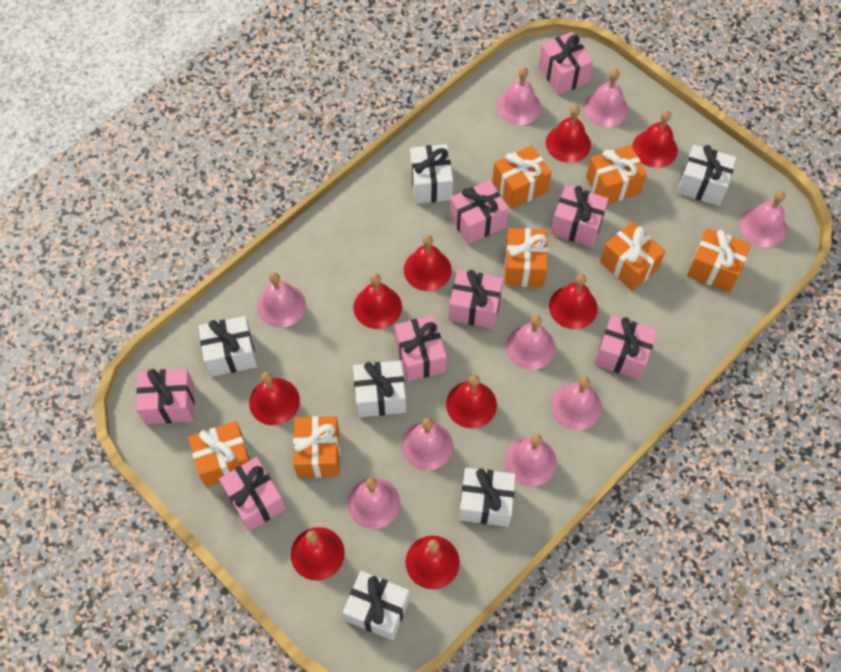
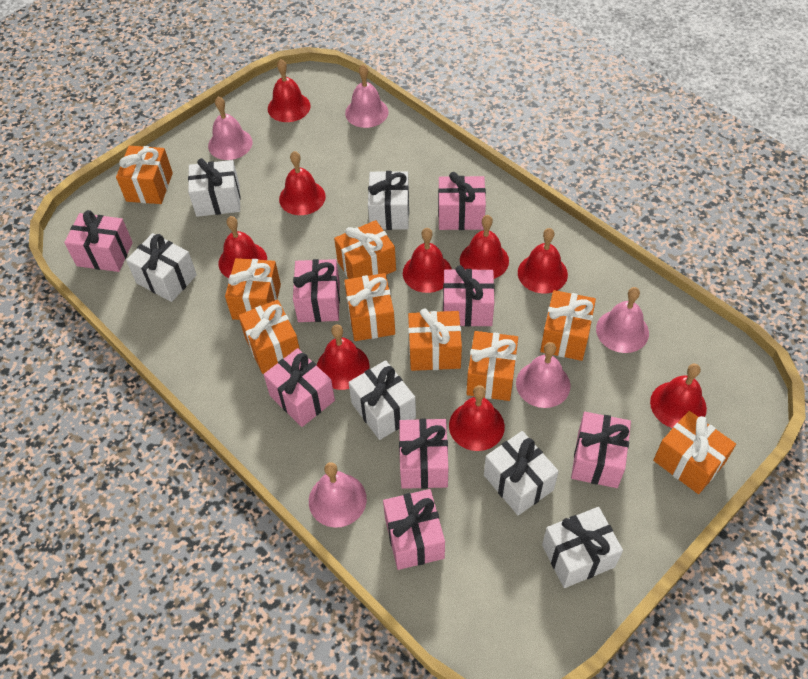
orange gift: [188,421,250,487] [293,416,340,478] [492,145,552,209] [505,228,548,287] [586,145,647,204] [600,222,666,291] [687,228,751,292] = 7 -> [116,146,173,204] [225,258,281,320] [238,300,300,374] [334,220,396,279] [344,273,395,341] [408,309,462,371] [467,331,518,401] [540,290,596,361] [653,411,736,494] = 9
pink bell: [257,272,306,328] [347,478,400,529] [401,418,453,471] [497,67,541,125] [505,434,557,487] [506,315,555,370] [551,377,602,430] [584,69,628,127] [740,191,787,247] = 9 -> [208,97,252,160] [309,462,367,528] [345,65,388,128] [516,342,570,408] [596,287,649,353] = 5

